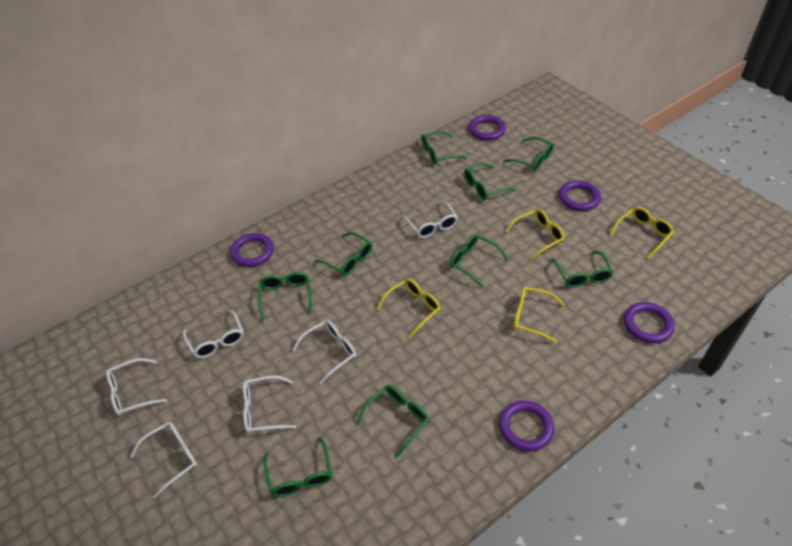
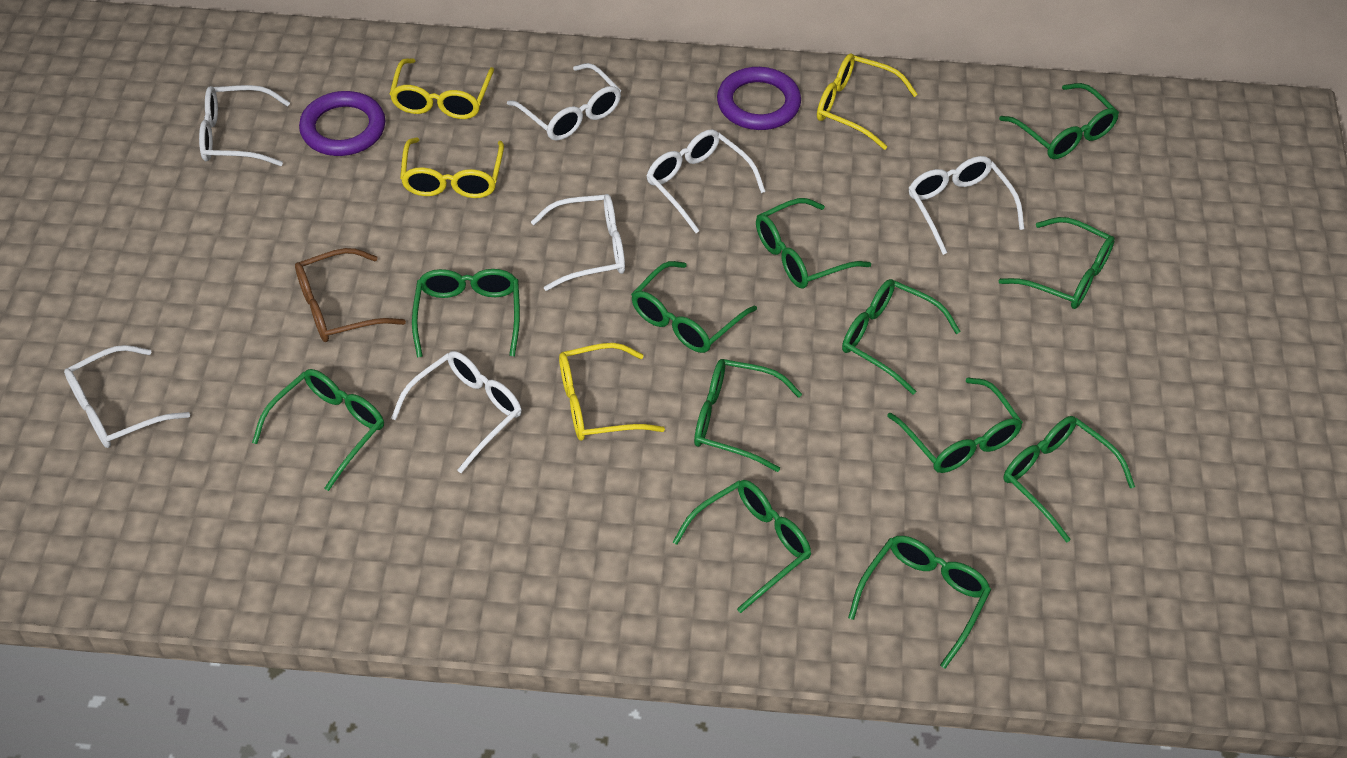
brown glasses: none = 0 -> [295,248,406,342] = 1
green glasses: [258,272,312,320] [263,437,332,497] [314,232,372,276] [356,385,429,458] [421,131,467,165] [450,234,508,288] [464,163,516,200] [503,137,554,172] [551,251,613,288] = 9 -> [252,369,384,491] [412,269,520,358] [631,261,757,353] [673,480,811,613] [694,359,802,472] [756,198,871,289] [842,279,961,395] [848,536,991,669] [887,377,1023,473] [999,83,1119,159] [999,217,1115,309] [1003,416,1135,543] = 12
purple ring: [230,233,274,267] [469,115,506,140] [499,400,554,451] [559,180,601,211] [624,302,675,343] = 5 -> [299,91,385,156] [717,67,801,130] = 2
white glasses: [106,358,167,416] [130,422,197,499] [183,310,244,358] [243,375,296,433] [292,320,356,384] [402,202,458,238] = 6 -> [64,345,190,448] [199,85,290,166] [391,351,522,473] [507,63,621,141] [531,194,625,291] [647,129,766,233] [909,156,1024,255] = 7

